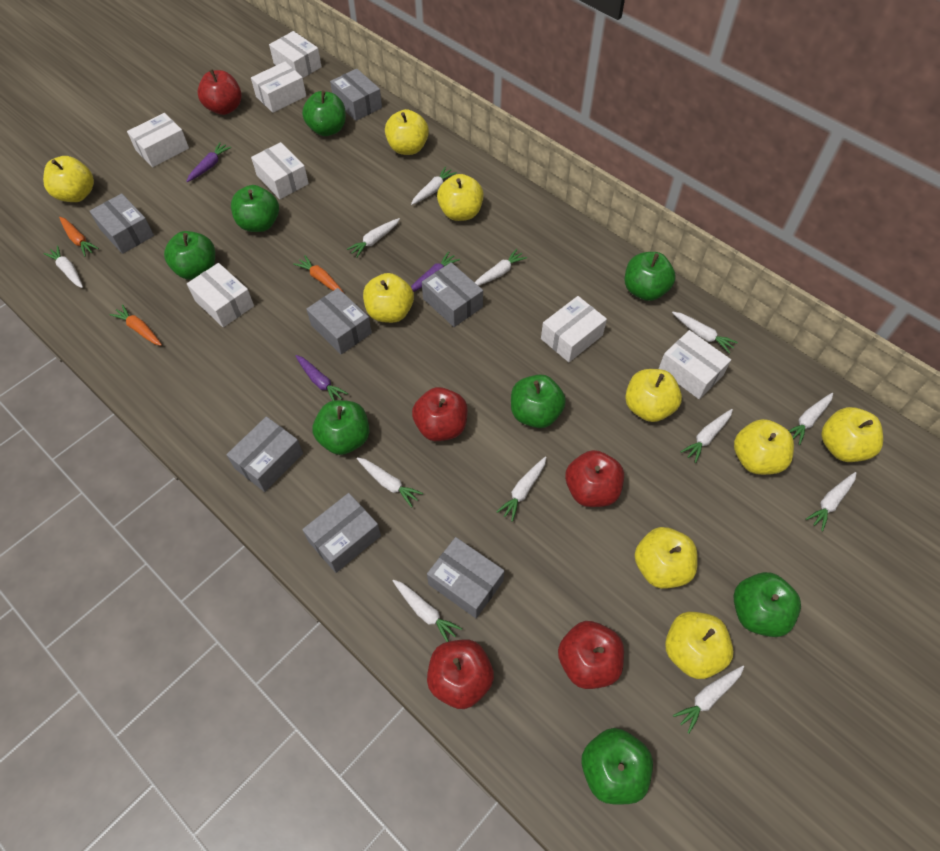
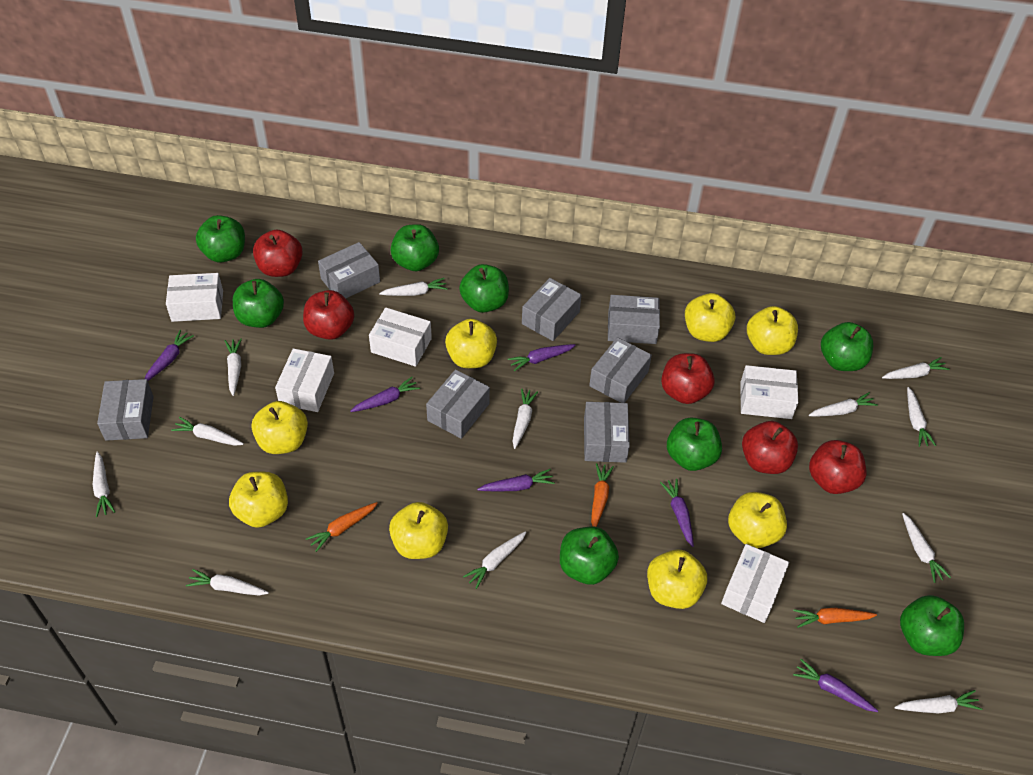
purple carrot: [186,142,231,182] [295,355,348,401] [411,251,460,292] = 3 -> [145,330,194,381] [351,377,420,412] [477,469,555,491] [508,344,576,371] [660,479,694,547] [793,659,878,712] = 6
white box: [127,113,189,167] [187,263,254,327] [251,62,306,113] [251,142,309,199] [269,31,322,78] [541,296,607,362] [659,330,731,399] = 7 -> [166,273,223,322] [275,348,334,412] [369,307,432,367] [721,544,789,623] [740,365,798,419] = 5
yellow apple: [43,156,94,202] [363,273,414,323] [385,109,429,155] [437,174,484,221] [625,369,682,422] [634,527,698,589] [665,612,734,679] [734,419,794,475] [821,407,883,462] = 9 -> [229,472,288,528] [251,401,308,454] [389,502,448,559] [445,319,497,368] [647,549,707,609] [685,293,735,342] [728,492,787,548] [747,306,798,355] = 8

